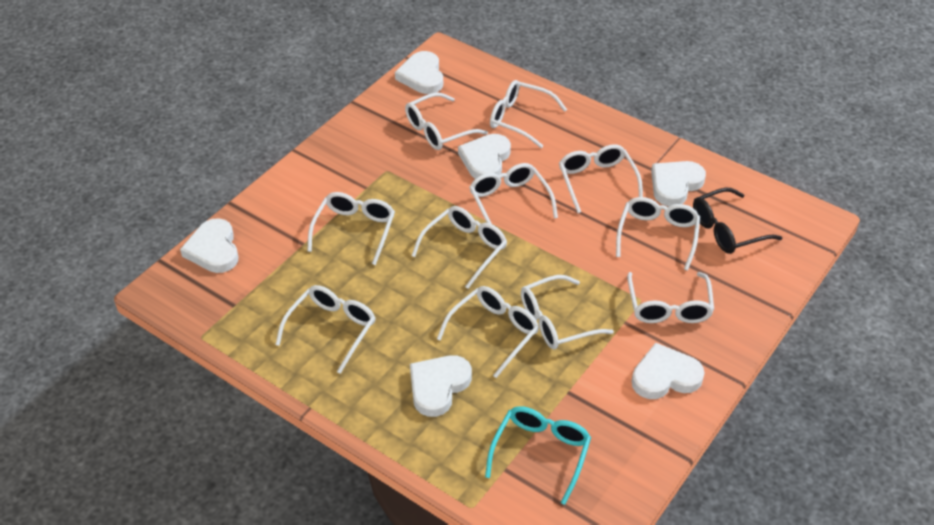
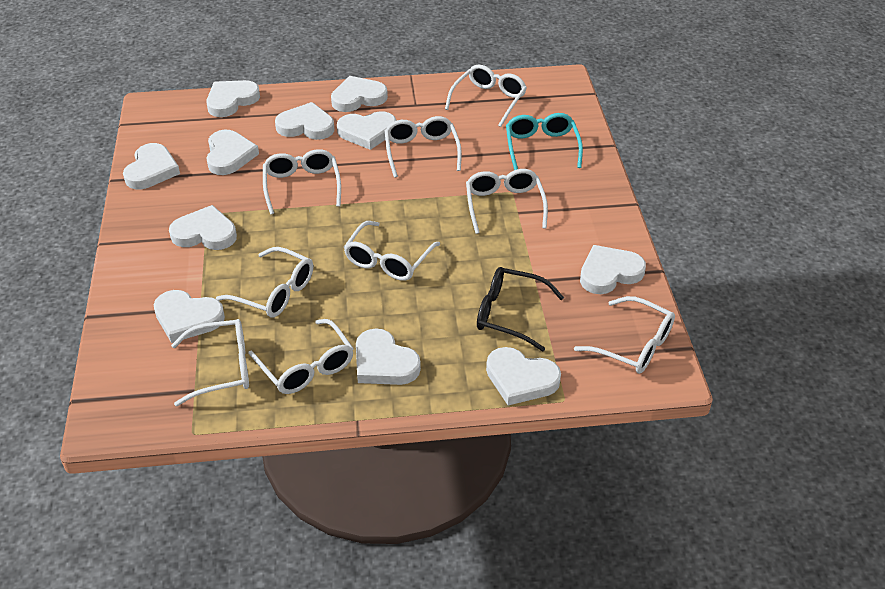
white glasses: [275,285,376,374] [307,192,395,265] [405,93,488,150] [412,206,507,289] [437,286,539,378] [469,163,558,224] [490,80,567,148] [521,275,614,350] [559,144,643,213] [616,197,700,271] [627,272,714,323] = 11 -> [171,319,249,406] [216,247,313,317] [248,319,354,394] [263,149,341,214] [344,221,440,281] [385,116,462,178] [445,65,527,127] [466,169,548,234] [574,296,675,374] = 9
white heart: [180,218,238,273] [395,51,443,94] [410,355,472,417] [458,134,511,179] [632,343,705,399] [651,161,706,206] = 6 -> [123,143,180,189] [154,290,225,343] [169,205,237,250] [206,80,260,117] [206,130,259,175] [275,102,334,140] [331,76,388,112] [337,111,396,150] [356,328,421,385] [486,347,561,405] [580,245,646,294] = 11

